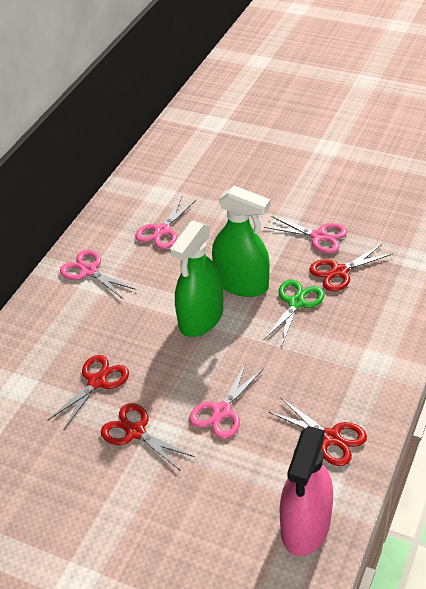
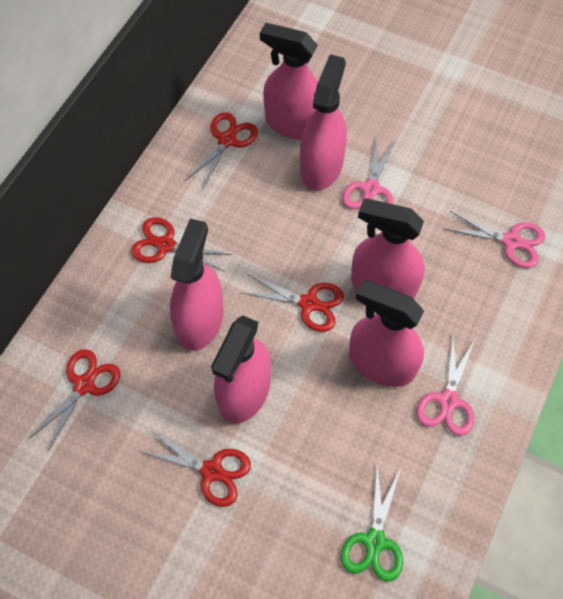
green spray bottle: [170,221,223,337] [212,186,270,297] = 2 -> none = 0
pink scissors: [60,250,136,300] [135,197,197,249] [189,363,264,439] [264,216,348,253] = 4 -> [342,136,396,209] [416,337,475,436] [444,211,546,268] = 3
pink spray bottle: [280,426,333,556] = 1 -> [170,219,224,351] [211,316,271,424] [260,23,318,140] [300,54,347,190] [349,280,424,387] [351,198,425,299] = 6
red scissors: [47,355,129,429] [101,403,195,471] [269,397,367,466] [309,244,393,291] = 4 -> [29,349,120,451] [131,217,233,272] [139,430,251,507] [185,112,258,190] [242,274,344,332] = 5

